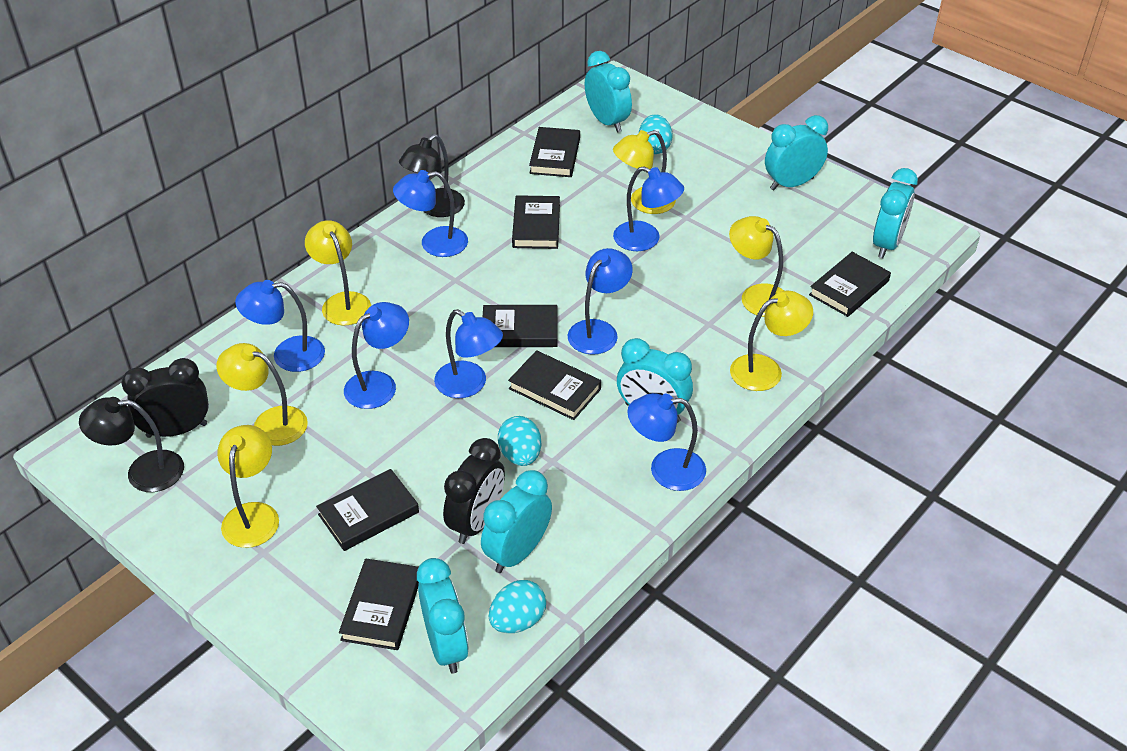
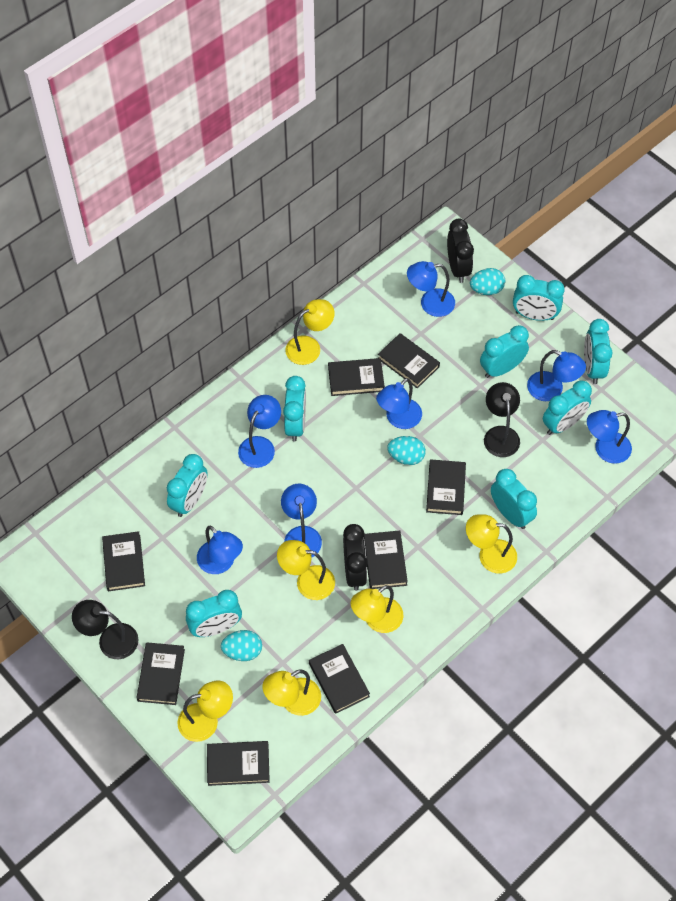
black book: [316,469,419,551] [339,558,419,650] [483,305,557,347] [508,350,601,420] [512,195,560,249] [529,127,580,177] [809,252,891,317] = 7 -> [102,531,145,592] [136,642,185,705] [207,741,270,786] [309,644,370,714] [328,358,385,396] [364,530,408,589] [378,333,440,389] [426,459,466,515] = 8
turquoise clock: [417,558,469,674] [481,470,552,573] [585,51,632,133] [617,338,693,423] [765,115,828,190] [873,168,918,258] = 6 -> [167,454,208,517] [186,590,242,637] [283,376,306,442] [480,325,529,378] [491,469,537,529] [513,275,565,321] [543,380,592,435] [584,319,613,384] = 8

